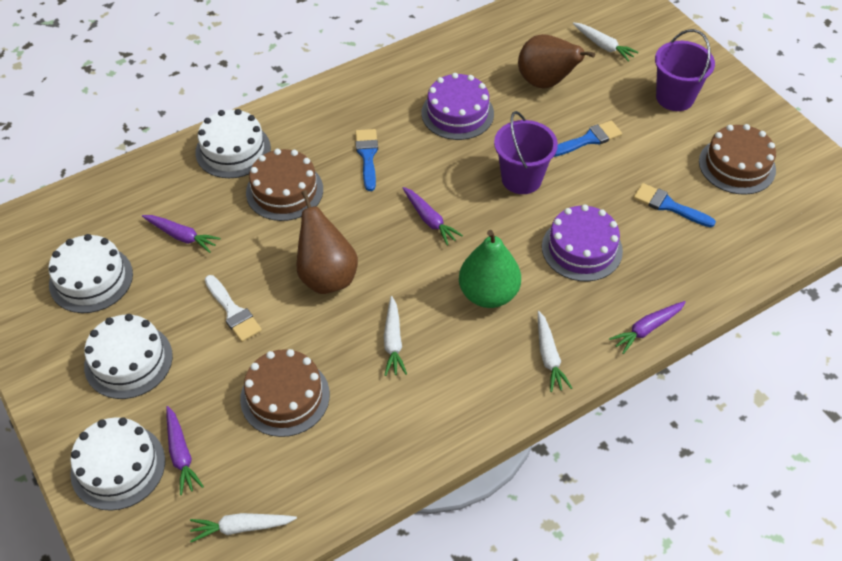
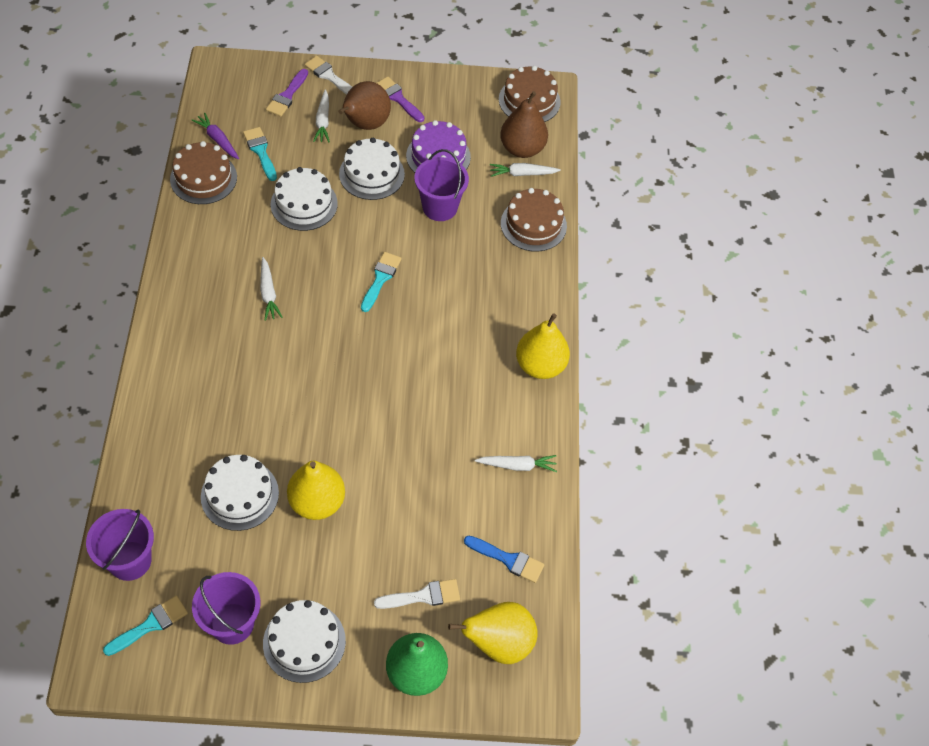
blue brush: [355,129,378,191] [554,120,622,157] [633,183,716,227] = 3 -> [464,536,544,583] = 1
purple brush: none = 0 -> [266,69,308,117] [377,77,424,122] = 2
purple bucket: [494,111,558,194] [655,29,715,111] = 2 -> [86,509,154,581] [192,572,260,645] [415,149,469,221] = 3
purple cake: [421,73,494,140] [542,204,623,281] = 2 -> [406,120,471,173] = 1
purple carrot: [142,215,221,253] [166,406,204,495] [403,187,463,245] [609,301,686,354] = 4 -> [191,113,239,159] = 1
turquoise brush: none = 0 -> [103,595,188,656] [243,127,277,181] [361,252,402,312] = 3
white brush: [205,275,262,342] = 1 -> [305,56,352,94] [374,579,460,609] = 2
yellow pear: none = 0 -> [287,461,345,520] [448,602,538,664] [516,313,570,379] = 3

